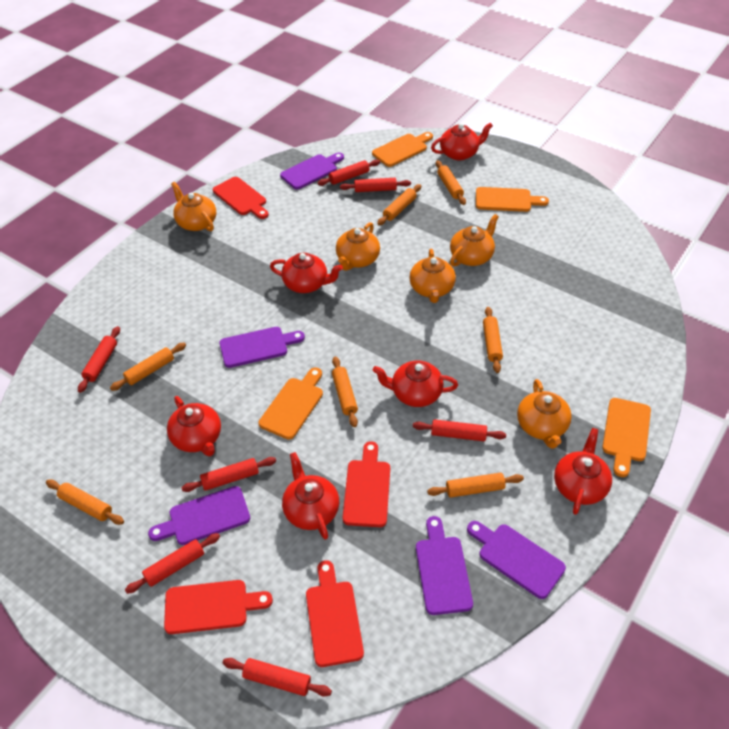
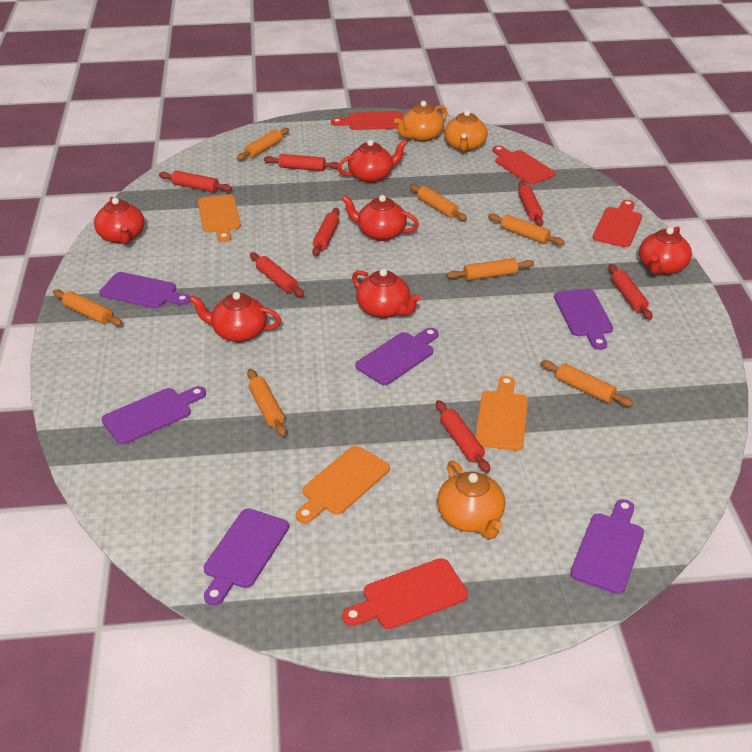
orange cutting board: [258,367,323,440] [372,132,433,167] [476,187,549,212] [602,398,651,477] = 4 -> [198,194,241,242] [296,446,390,523] [475,376,528,451] = 3
orange teapot: [171,182,216,231] [336,222,380,271] [409,249,456,303] [450,214,499,267] [517,379,572,449] = 5 -> [394,101,447,142] [437,460,505,539] [444,110,488,152] = 3
purple cutting board: [148,486,250,545] [219,327,305,368] [280,153,344,190] [416,516,473,615] [467,521,566,599] = 5 -> [99,272,190,309] [102,386,206,444] [204,509,289,606] [355,328,439,385] [554,289,613,350] [570,499,644,594] = 6

